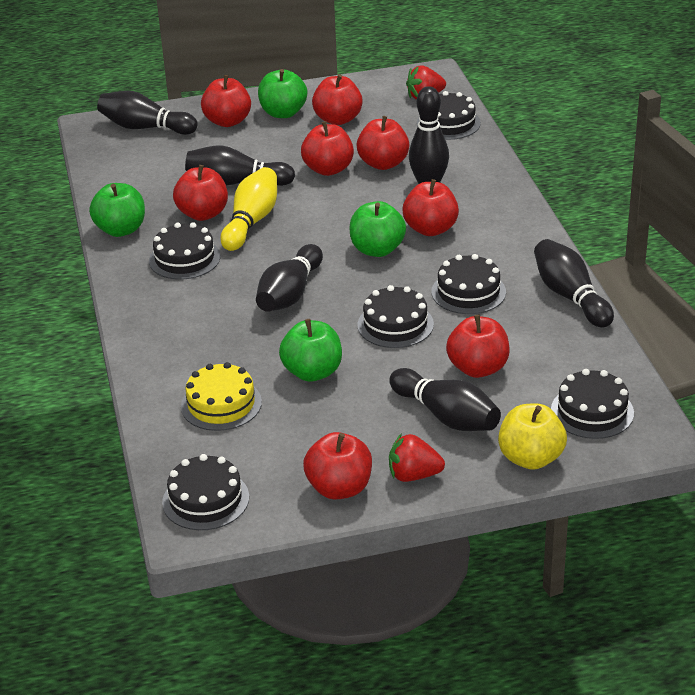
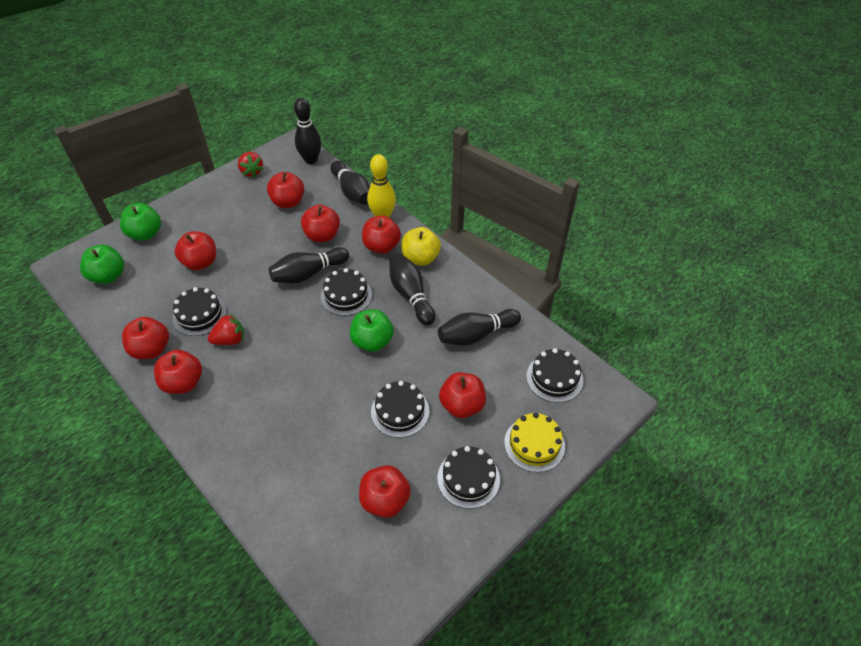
black bowling pin: [97,91,198,135] [185,145,295,186] [256,244,323,312] [389,368,501,431] [409,86,449,184] [534,239,614,328] = 6 -> [269,247,349,283] [294,98,321,164] [330,161,370,205] [389,253,435,326] [438,309,521,346] = 5
black cake: [149,222,221,280] [162,454,249,530] [357,285,434,348] [417,91,481,140] [432,254,506,314] [551,369,634,439] = 6 -> [173,287,227,336] [321,268,372,316] [371,381,430,438] [437,446,500,509] [526,348,583,402] = 5
green apple: [89,183,145,237] [258,69,307,118] [279,319,342,382] [350,201,406,257] = 4 -> [80,245,124,284] [120,203,161,241] [350,309,394,352] = 3

